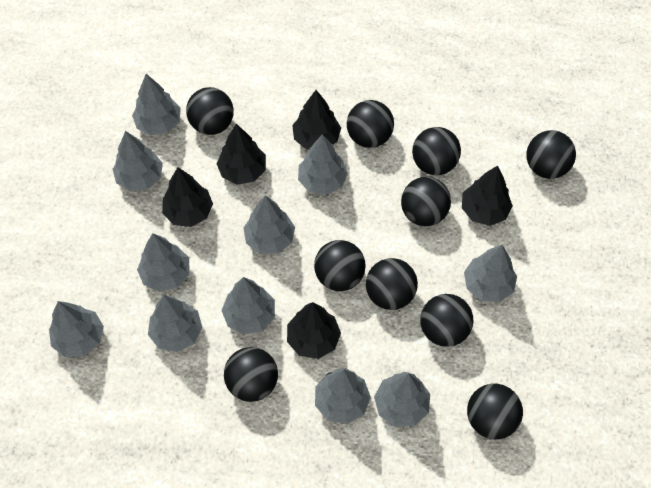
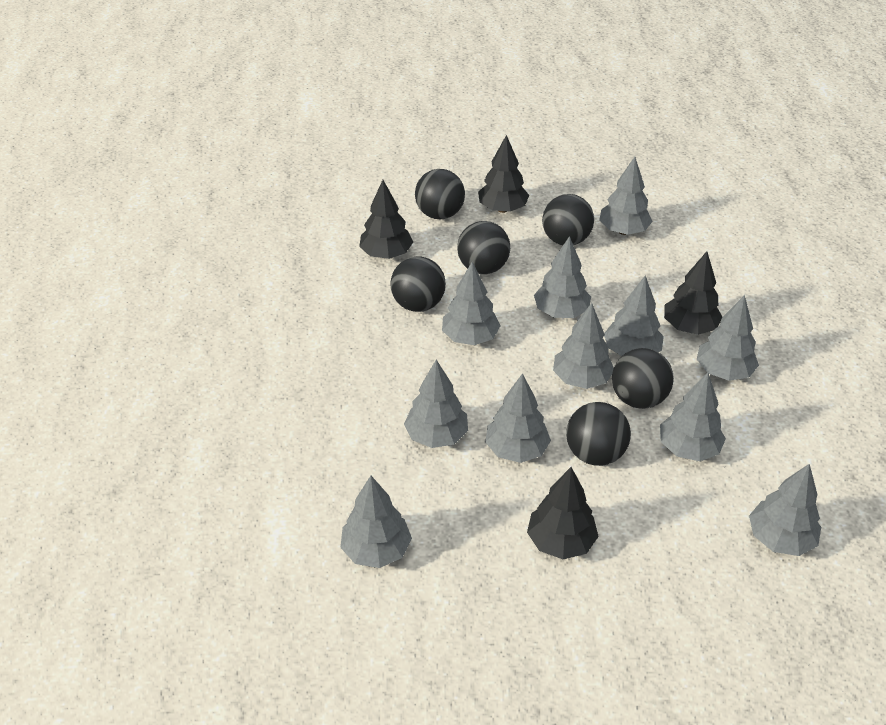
black ball: [186,87,234,135] [224,347,278,402] [314,240,366,291] [347,100,394,148] [366,258,418,310] [401,177,451,226] [412,127,461,175] [420,294,473,347] [467,384,523,439] [526,130,576,179] = 10 -> [390,256,446,312] [415,169,465,219] [457,221,510,274] [542,194,594,245] [566,402,631,466] [612,348,674,409] = 6
black tree: [162,167,213,227] [217,124,266,185] [287,302,341,359] [292,90,341,150] [462,165,513,226] = 5 -> [359,180,413,259] [478,135,529,213] [527,467,599,559] [664,252,722,335] = 4

